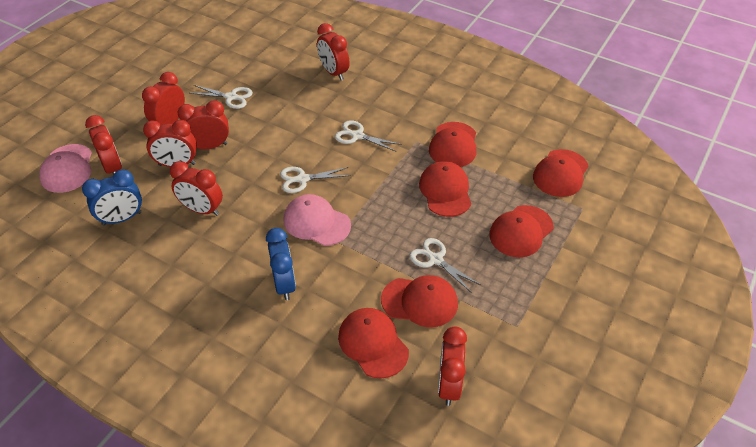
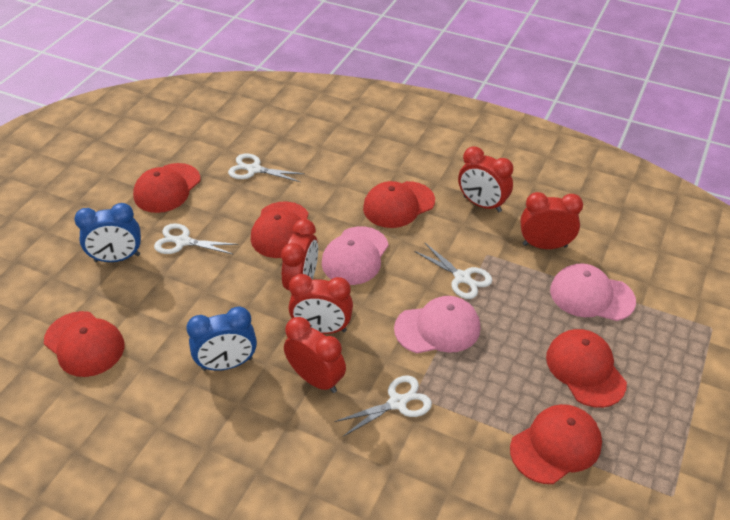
pink cap: [39,144,92,193] [283,194,351,246] = 2 -> [322,226,389,285] [394,296,480,353] [550,263,636,321] = 3
red clock: [85,115,122,175] [142,72,185,125] [143,120,197,167] [170,161,223,216] [178,100,229,149] [317,23,350,80] [438,326,467,406] = 7 -> [281,219,318,290] [284,317,346,393] [289,274,353,334] [458,147,513,212] [521,192,583,249] = 5

